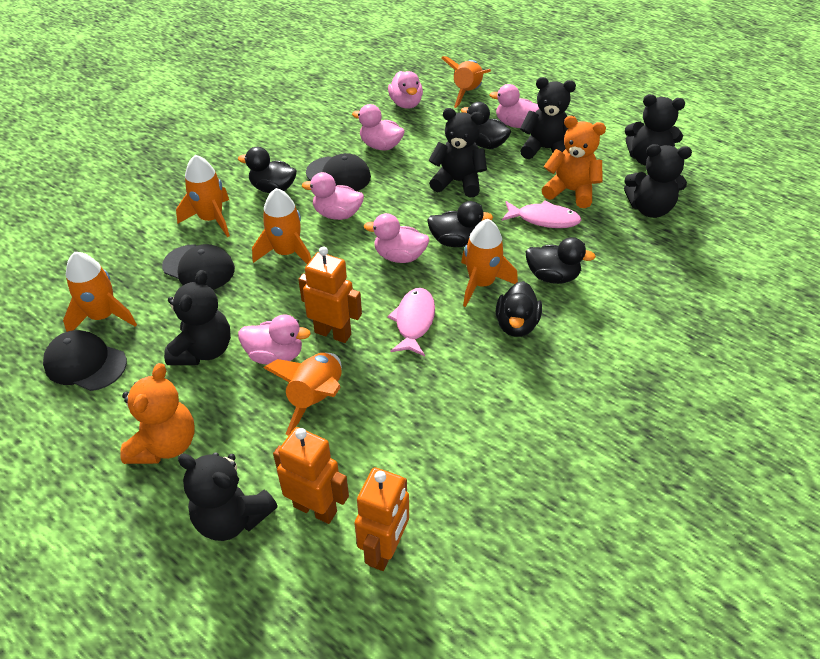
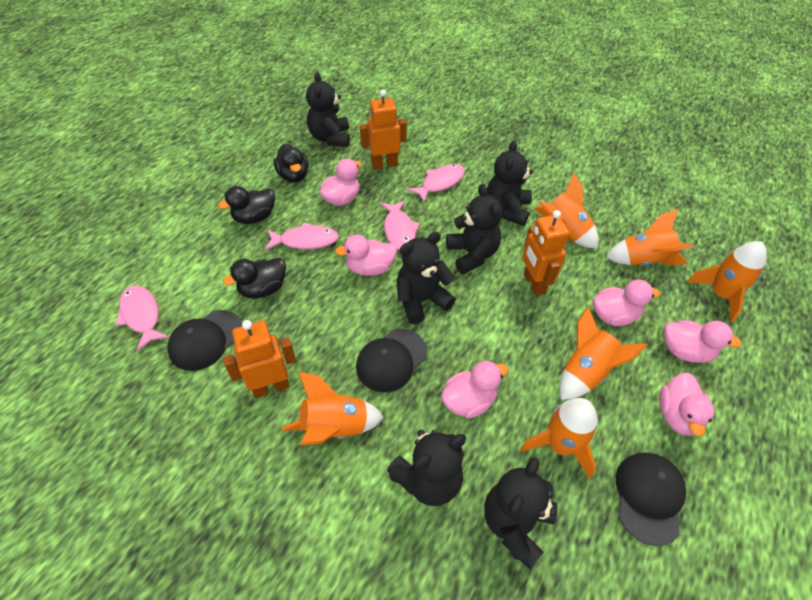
black duck: [238,147,297,193] [427,201,493,247] [461,102,511,149] [496,281,542,337] [525,237,596,284] = 5 -> [218,186,275,224] [223,258,286,298] [273,144,309,183] = 3
orange teddy bear: [120,363,195,464] [542,116,606,208] = 2 -> none = 0
pink fish: [388,288,435,356] [502,200,581,228] = 2 -> [115,285,169,351] [265,222,339,251] [380,200,420,251] [407,164,465,202] = 4

